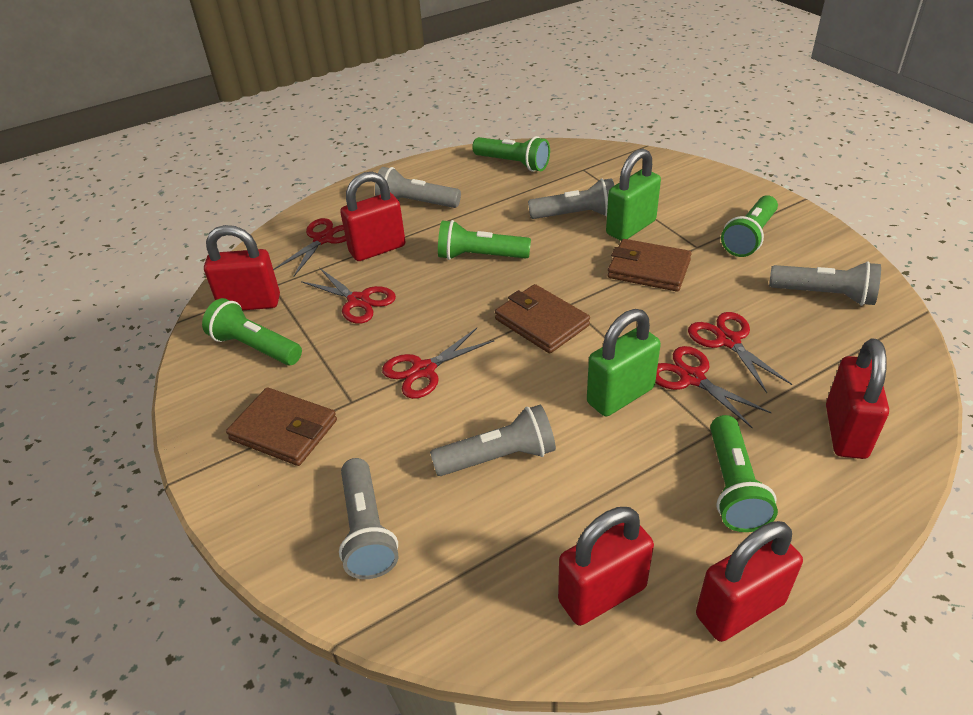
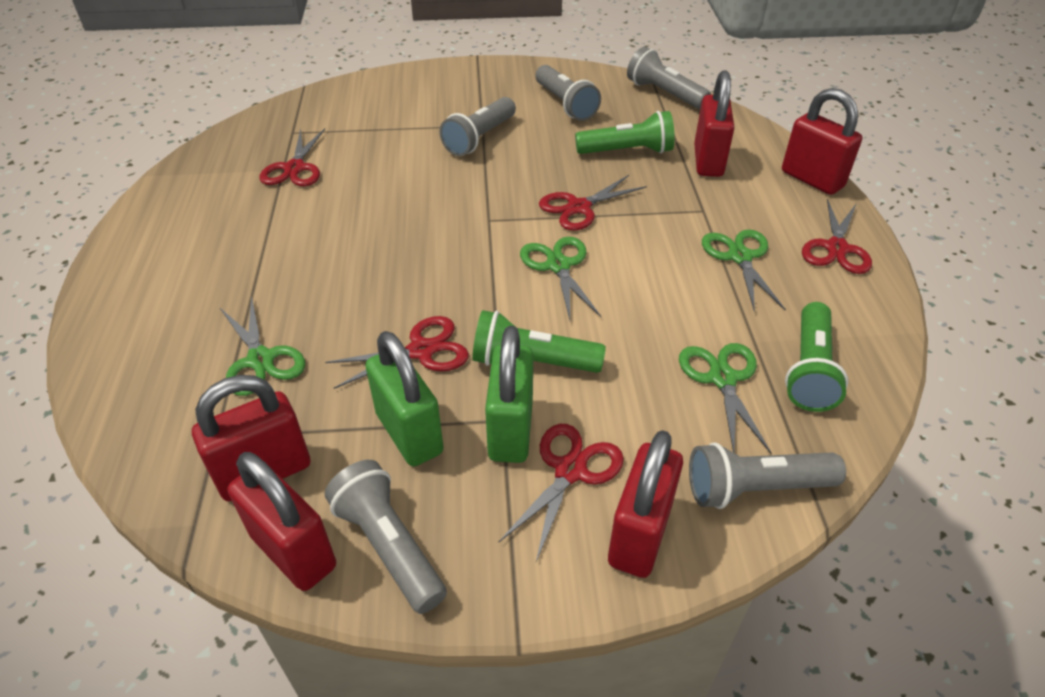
brown wallet: [226,387,337,466] [495,284,590,354] [607,239,692,292] = 3 -> none = 0
green flashlight: [202,298,302,365] [438,220,531,260] [472,136,550,172] [710,415,778,532] [721,195,778,257] = 5 -> [472,310,606,373] [575,111,675,154] [785,302,848,412] = 3
green scissors: none = 0 -> [220,296,305,396] [520,237,601,320] [679,343,772,454] [702,230,786,312] = 4

